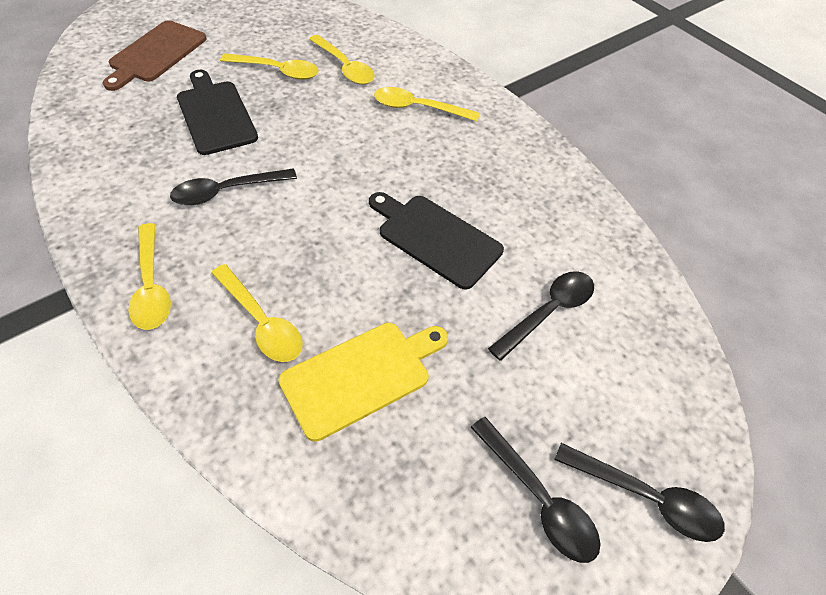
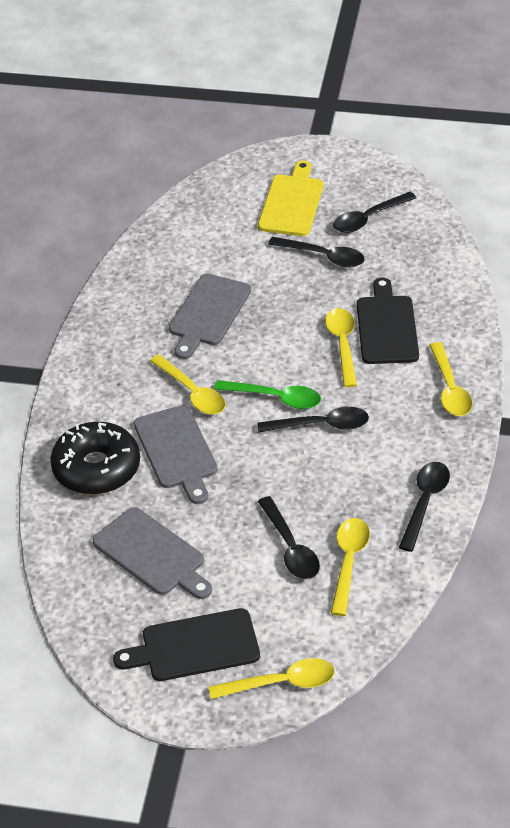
black donut: none = 0 -> [50,422,140,494] = 1
black spoon: [170,168,297,205] [470,417,601,563] [488,271,594,361] [554,443,725,542] = 4 -> [257,407,369,433] [258,496,320,579] [268,237,365,267] [333,192,416,233] [399,462,450,552] = 5
brown cutting board: [103,20,207,91] = 1 -> none = 0
green spoon: none = 0 -> [214,380,321,409] = 1
grey cutting board: none = 0 -> [93,507,212,599] [134,405,218,504] [169,274,251,359] = 3

